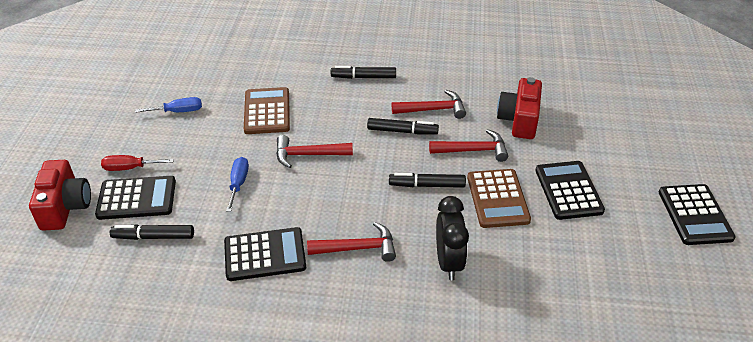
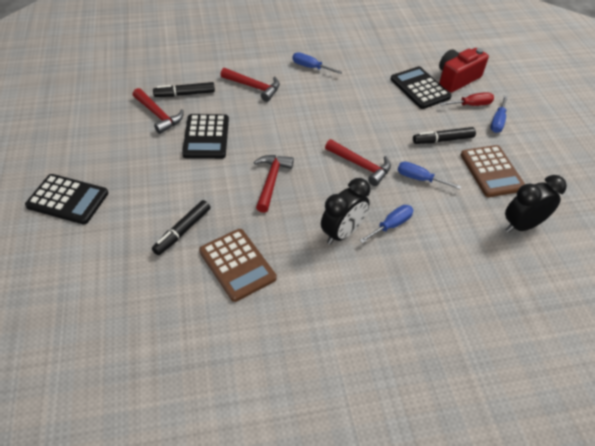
black calculator: [95,176,176,220] [224,227,306,281] [535,161,605,220] [659,184,736,245] = 4 -> [25,174,108,224] [182,114,229,159] [391,66,452,109] = 3
black clock: [436,196,469,280] = 1 -> [321,178,370,245] [505,175,567,233] = 2
black marker: [110,224,194,240] [331,66,396,79] [367,118,439,135] [389,173,466,188] = 4 -> [152,200,210,255] [153,82,215,97] [413,127,476,144] = 3
blue screwdriver: [135,97,202,113] [226,157,249,212] = 2 -> [293,52,342,74] [359,205,413,243] [398,162,461,189] [490,95,508,133] = 4
red camera: [29,160,91,231] [497,77,542,139] = 2 -> [439,48,489,92] = 1

